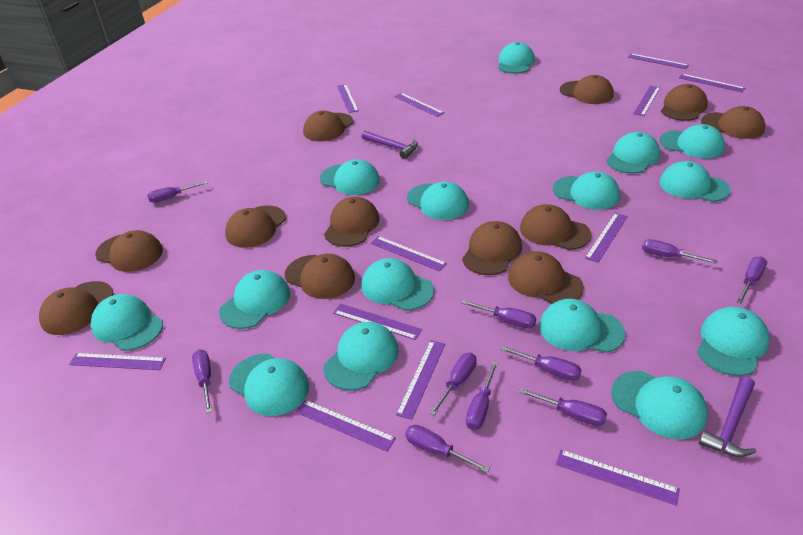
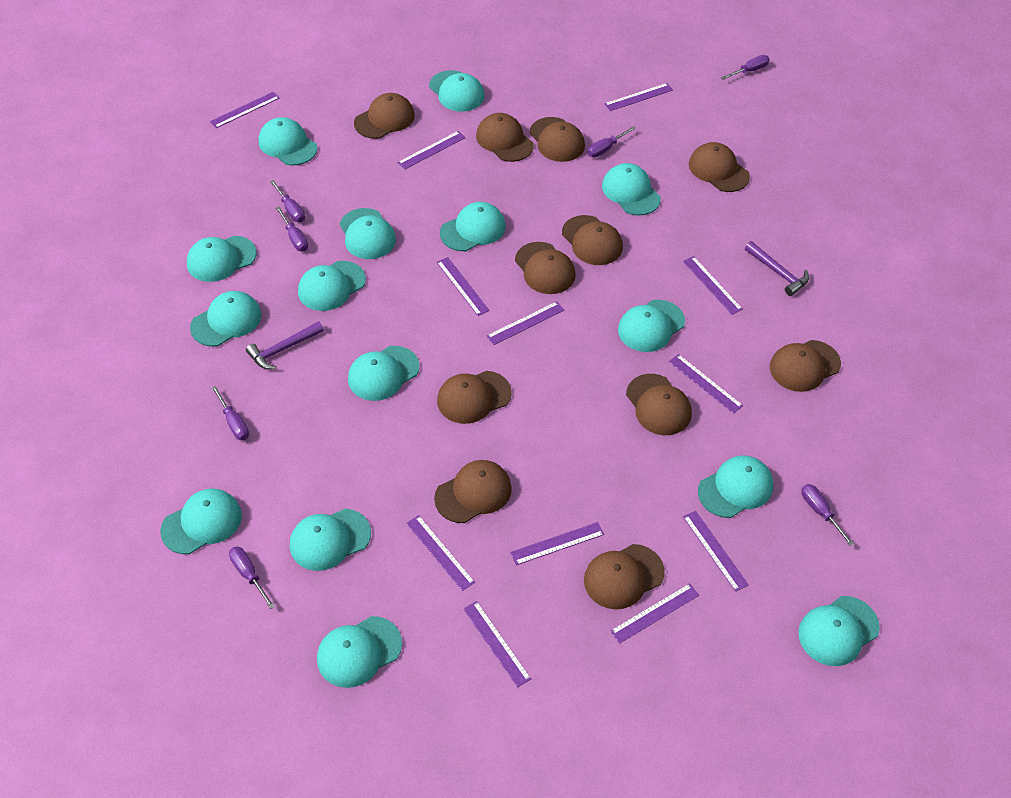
brown cap: [39,281,114,335] [95,230,163,272] [225,206,286,248] [285,254,355,299] [303,110,354,142] [324,197,380,247] [462,221,522,275] [508,251,584,304] [520,204,591,250] [560,75,614,104] [661,84,708,121] [701,106,765,139] = 12 -> [354,93,415,139] [434,460,512,523] [437,371,512,424] [476,113,534,162] [515,242,576,294] [529,117,585,162] [562,215,623,265] [584,544,665,609] [626,374,692,435] [689,142,750,192] [770,340,841,392] = 11
purple screwdriver: [147,181,208,203] [192,350,212,413] [405,425,490,473] [429,353,476,416] [462,300,536,329] [466,361,498,430] [500,346,582,381] [519,388,607,426] [642,239,718,264] [737,256,767,304] = 10 -> [212,386,249,440] [229,547,275,609] [270,180,305,222] [276,207,308,252] [588,126,636,157] [721,55,770,80] [802,484,854,546] = 7

